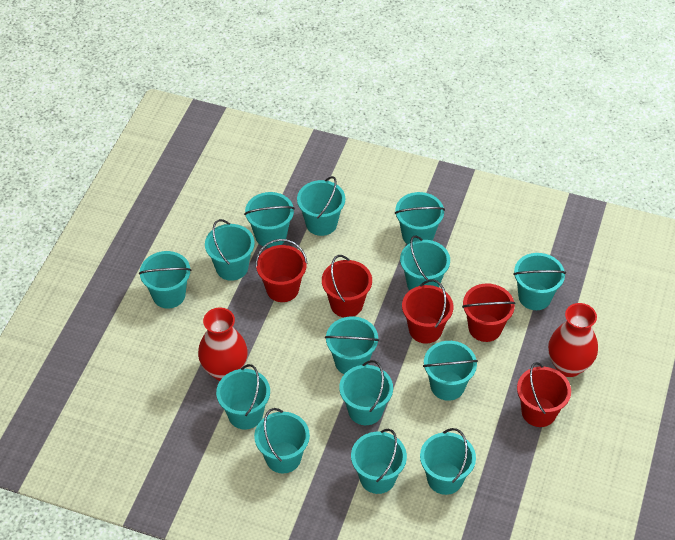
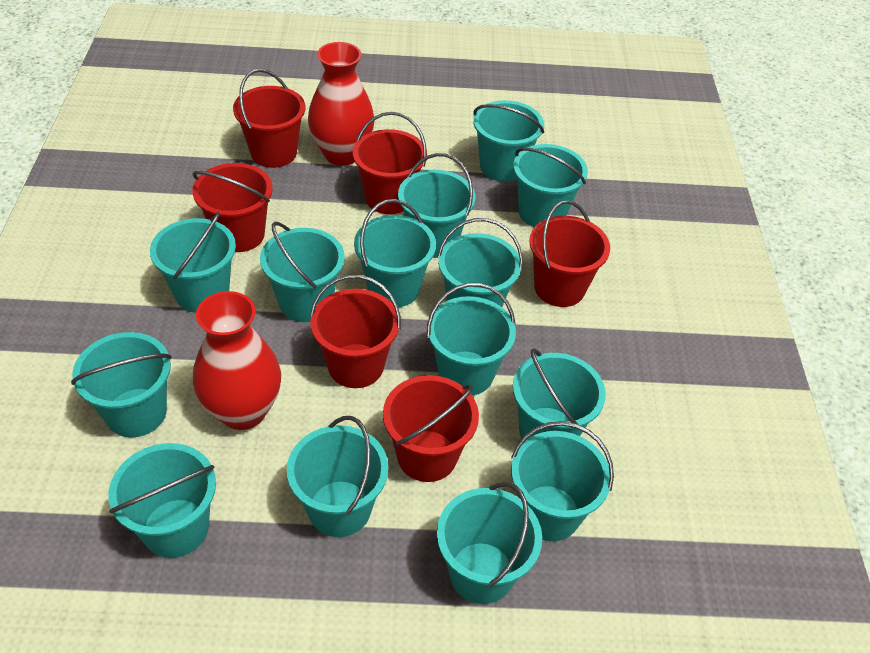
red bucket: [255,239,308,302] [322,255,372,317] [402,279,453,344] [462,283,516,342] [517,362,571,427] = 5 -> [192,163,273,252] [233,69,305,168] [310,275,401,388] [353,112,427,214] [383,375,479,482] [529,200,610,307] = 6

